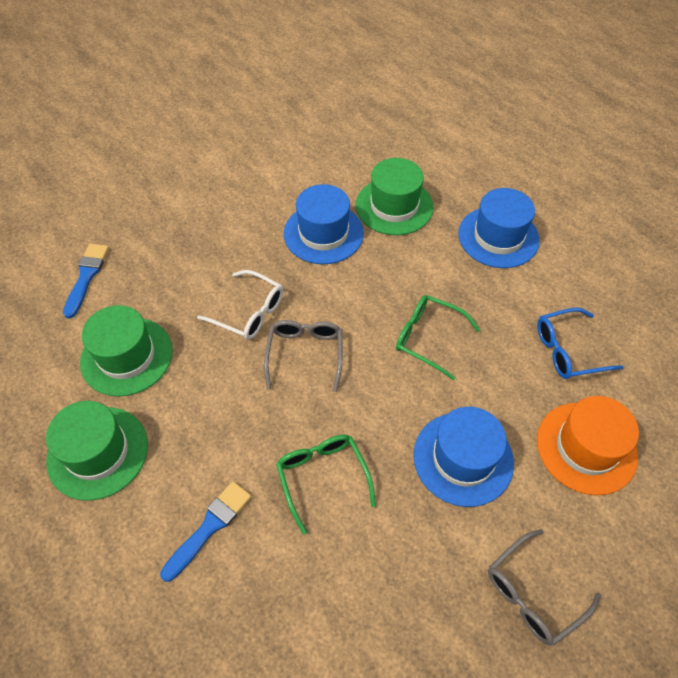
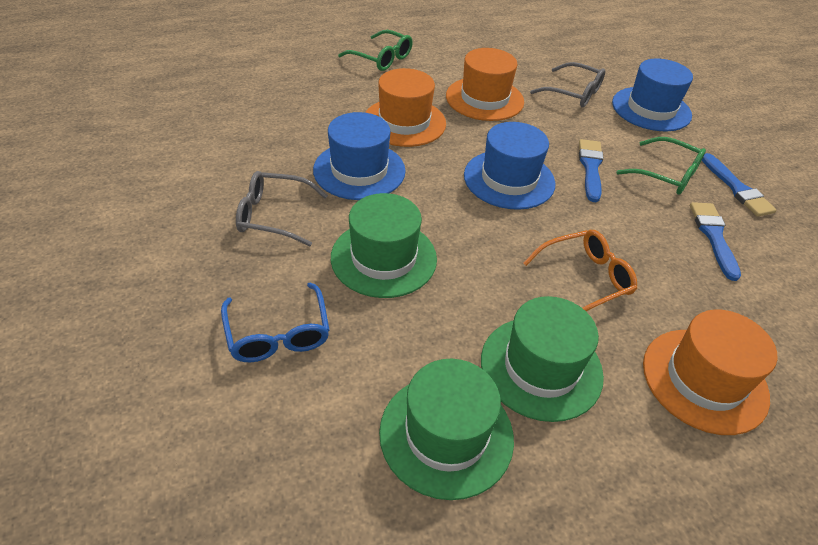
blue brush: [63,244,109,318] [160,481,251,582] = 2 -> [579,139,604,202] [690,202,741,281] [702,153,776,217] = 3
orange glasses: none = 0 -> [523,230,637,311] = 1
orange hat: [537,396,639,495] = 1 -> [365,68,446,147] [446,48,524,121] [643,309,777,435] = 3
white glasses: [197,270,283,340] = 1 -> none = 0

